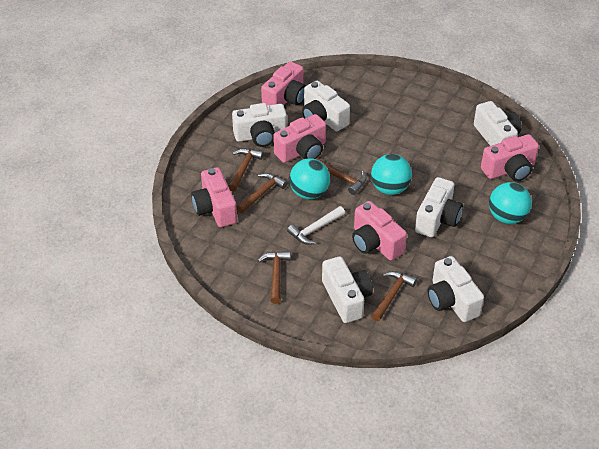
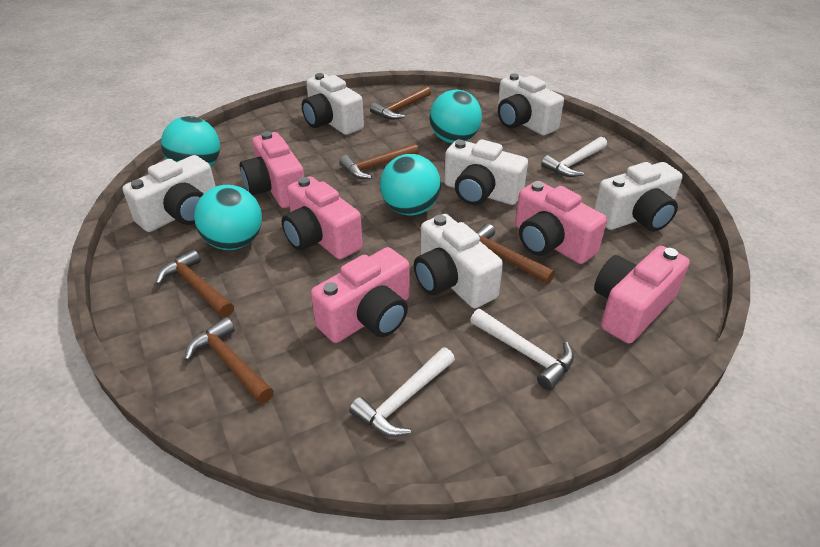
turquoise ball: [289,158,330,199] [371,154,412,195] [489,182,532,224] = 3 -> [161,116,220,167] [194,185,262,250] [380,154,441,215] [430,90,482,143] = 4
white hammer: [287,206,345,245] = 1 -> [349,347,455,437] [470,309,574,390] [541,137,607,177] = 3

